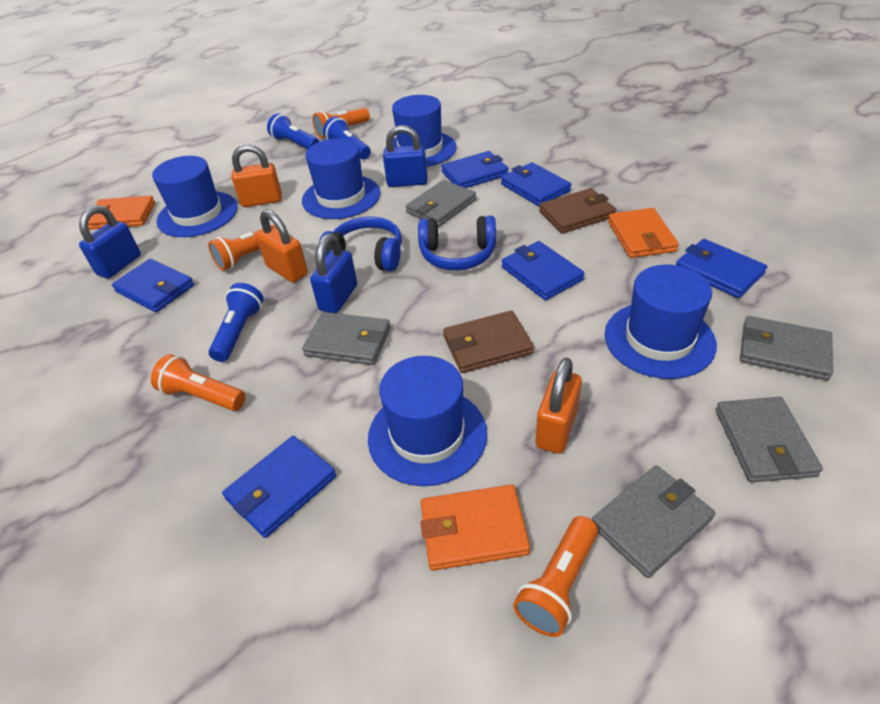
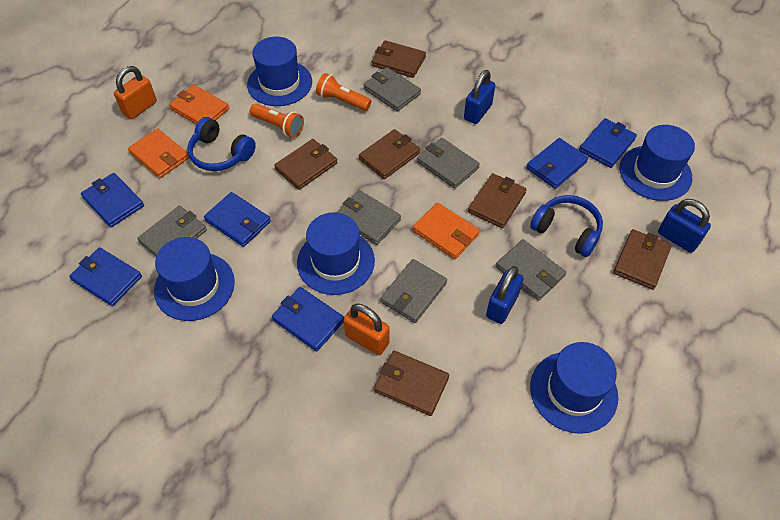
blue flashlight: [208,283,264,362] [267,113,319,149] [323,116,371,159] = 3 -> none = 0
brown wallet: [443,311,534,373] [539,188,616,233] = 2 -> [274,139,337,190] [359,129,420,179] [372,40,426,78] [374,351,449,416] [468,173,527,228] [613,229,672,290] = 6
grey wallet: [302,312,391,365] [406,180,476,227] [591,465,715,578] [715,397,823,482] [740,316,833,381] = 5 -> [138,206,207,256] [336,190,401,245] [364,67,421,112] [380,259,447,323] [417,138,480,189] [496,239,566,301] = 6
orange flashlight: [151,354,245,411] [208,224,277,271] [313,108,370,138] [513,516,598,637] = 4 -> [250,104,304,138] [316,73,371,111] = 2
orange padlock: [232,144,282,207] [256,209,308,282] [536,358,582,454] = 3 -> [114,66,157,119] [343,303,390,355] = 2

